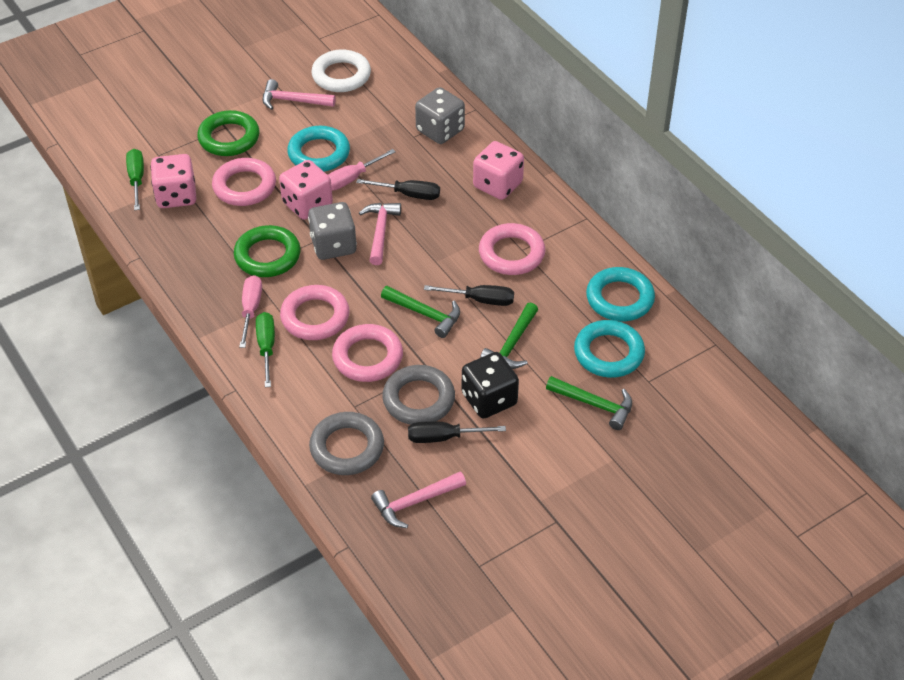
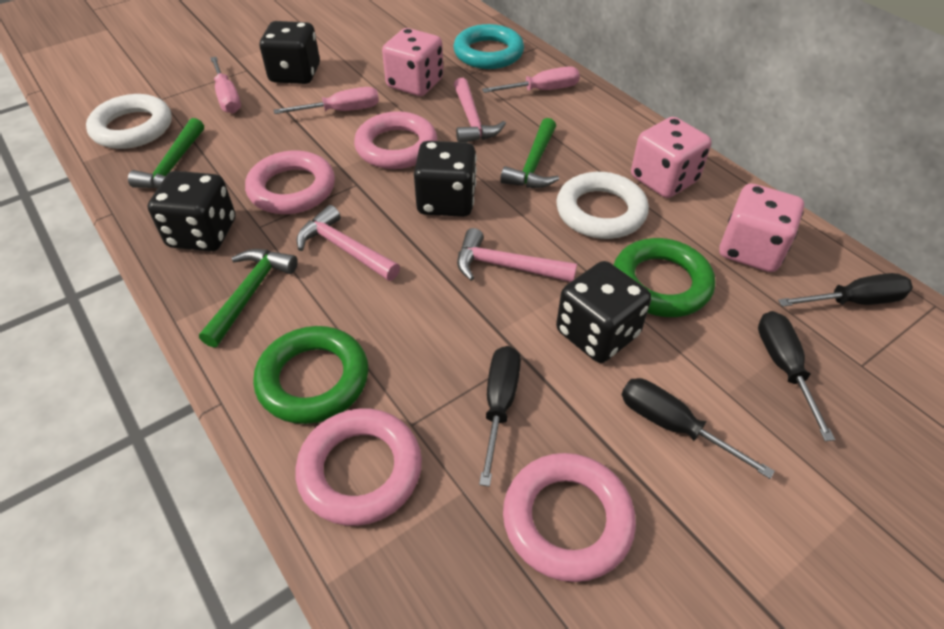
black dice: [462,352,519,419] = 1 -> [148,171,235,251] [260,21,320,84] [414,141,476,217] [556,261,651,363] = 4
black screwdriver: [356,179,440,200] [408,421,506,443] [424,285,514,306] = 3 -> [479,346,521,487] [622,378,775,479] [758,311,835,441] [778,273,913,307] = 4
green screwdriver: [126,149,144,210] [256,312,275,387] = 2 -> none = 0
grey dice: [308,202,357,260] [415,87,465,144] = 2 -> none = 0
grey ring: [309,412,384,475] [382,365,455,425] = 2 -> none = 0
pink screwdriver: [239,275,262,348] [328,149,396,191] = 2 -> [210,57,241,114] [274,87,379,114] [482,67,580,93] = 3
turquoise ring: [287,126,350,172] [574,320,645,378] [586,267,655,321] = 3 -> [453,24,524,69] = 1
white ring: [311,49,371,92] = 1 -> [86,94,172,149] [556,172,649,239] = 2

